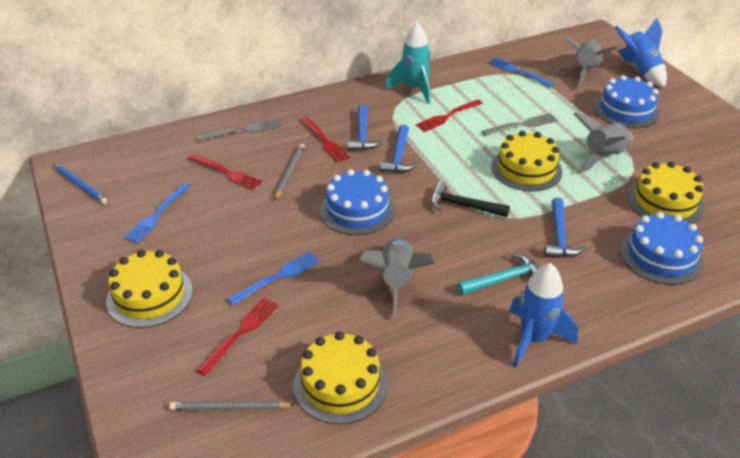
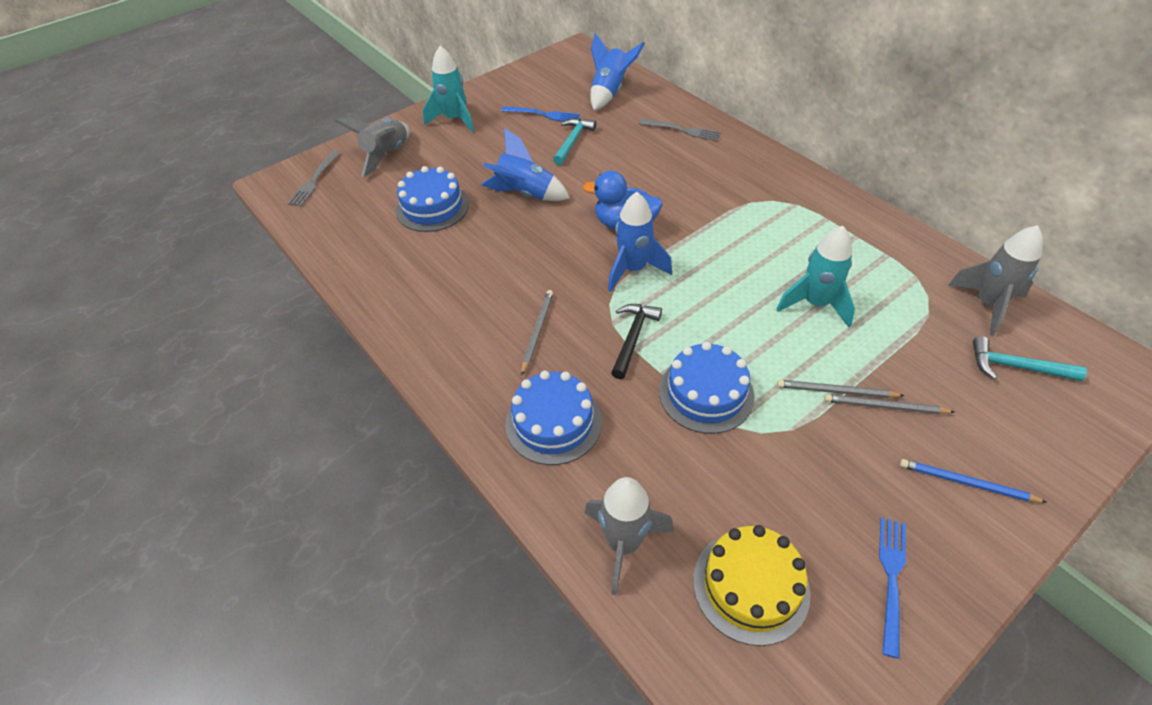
blue duck: none = 0 -> [583,171,663,230] = 1
blue fork: [123,184,191,243] [227,252,320,305] [488,57,554,88] = 3 -> [501,106,580,121] [879,518,906,659] = 2
blue hammer: [347,105,382,151] [380,124,417,173] [544,198,586,258] = 3 -> none = 0
blue rocket: [509,263,578,368] [615,18,667,87] = 2 -> [481,128,570,201] [590,33,645,111] [608,192,672,292] = 3
grey pencil: [169,401,294,410] [275,144,305,200] = 2 -> [521,290,553,376] [777,380,904,398] [824,394,955,414] = 3
red fork: [188,154,262,190] [197,298,278,376] [300,117,350,163] [416,99,483,132] = 4 -> none = 0
turquoise hammer: [457,253,539,295] = 1 -> [553,118,596,165] [973,336,1087,381] = 2
turquoise rocket: [385,22,431,104] = 1 -> [423,46,474,132] [776,226,855,328] = 2
yellow cake: [106,250,193,328] [294,331,388,424] [491,131,562,191] [627,161,704,224] = 4 -> [693,525,811,646] = 1

